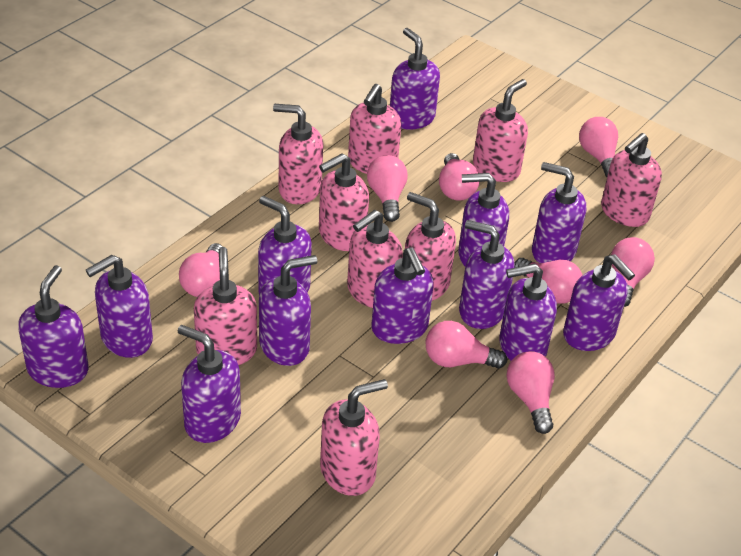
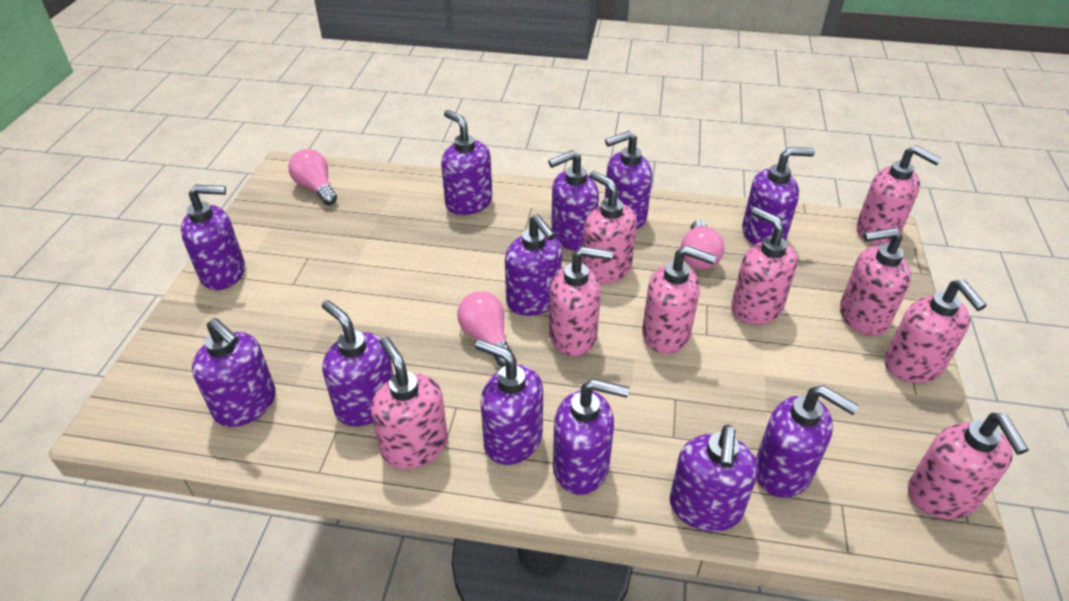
pink light bulb: [179,243,223,297] [367,155,408,222] [425,321,507,369] [439,153,480,201] [507,351,555,434] [514,258,582,304] [579,117,618,177] [611,237,655,307] = 8 -> [288,149,337,205] [457,291,514,367] [681,220,724,270] = 3

